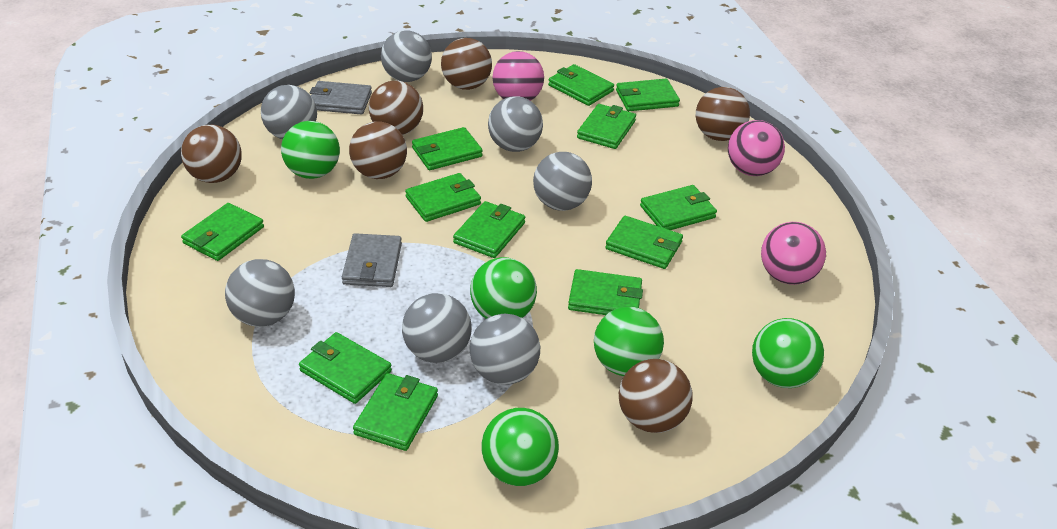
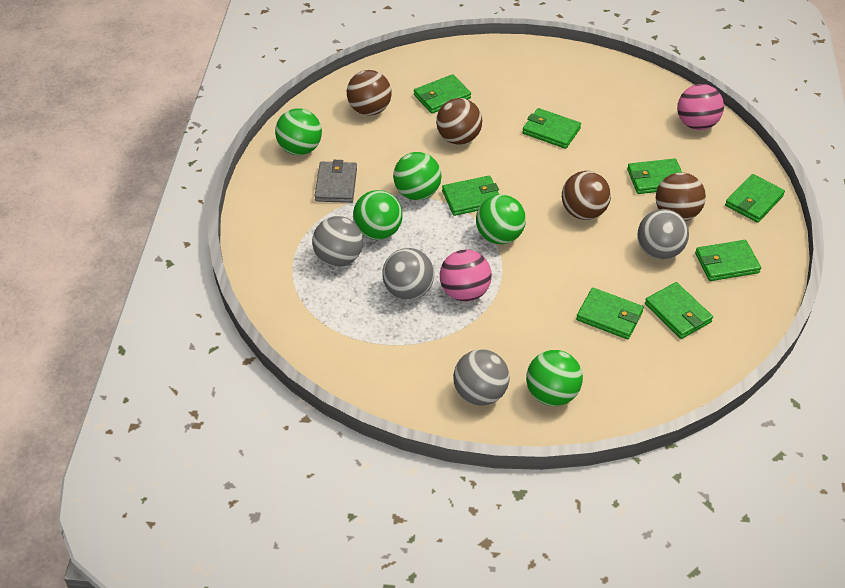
brown ball: [181,125,242,183] [349,122,407,179] [369,81,423,135] [441,38,492,90] [619,359,693,433] [696,87,750,141] = 6 -> [347,70,392,116] [436,98,482,145] [562,171,611,220] [656,172,706,221] = 4
green wallet: [181,203,264,261] [299,332,392,404] [353,373,438,451] [405,173,481,222] [412,127,483,170] [453,201,525,258] [548,64,614,106] [568,269,643,315] [577,104,636,149] [605,216,683,269] [616,79,680,111] [640,185,717,230] = 12 -> [414,74,471,114] [442,176,499,216] [522,108,581,149] [576,288,644,339] [627,158,682,194] [645,282,713,339] [695,240,761,281] [725,174,785,223] = 8
grey ball: [225,259,295,327] [261,85,317,139] [381,30,432,82] [402,293,472,363] [470,314,540,385] [488,96,543,152] [533,152,592,211] = 7 -> [312,216,363,267] [382,248,434,300] [453,349,509,406] [637,209,689,260] = 4
grey wallet: [309,81,372,115] [342,233,402,287] = 2 -> [315,160,357,203] = 1
pink ball: [492,51,544,101] [728,120,785,176] [761,222,826,285] = 3 -> [440,250,492,302] [677,84,724,130] = 2

